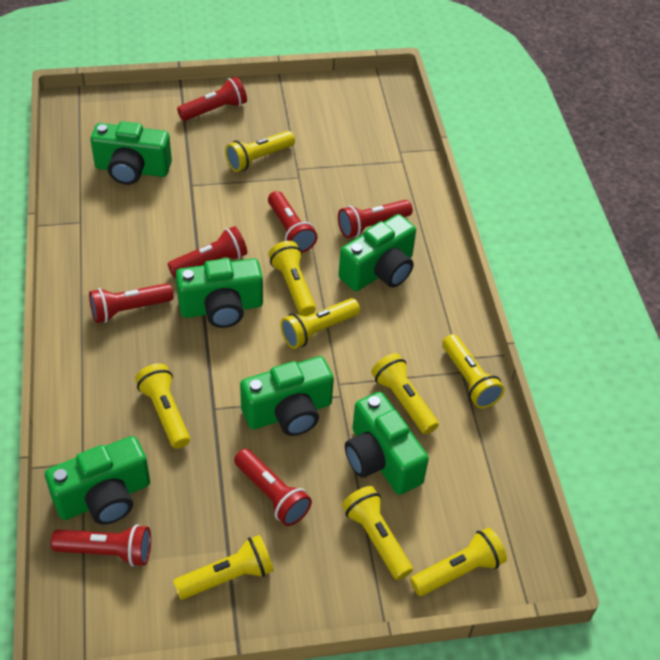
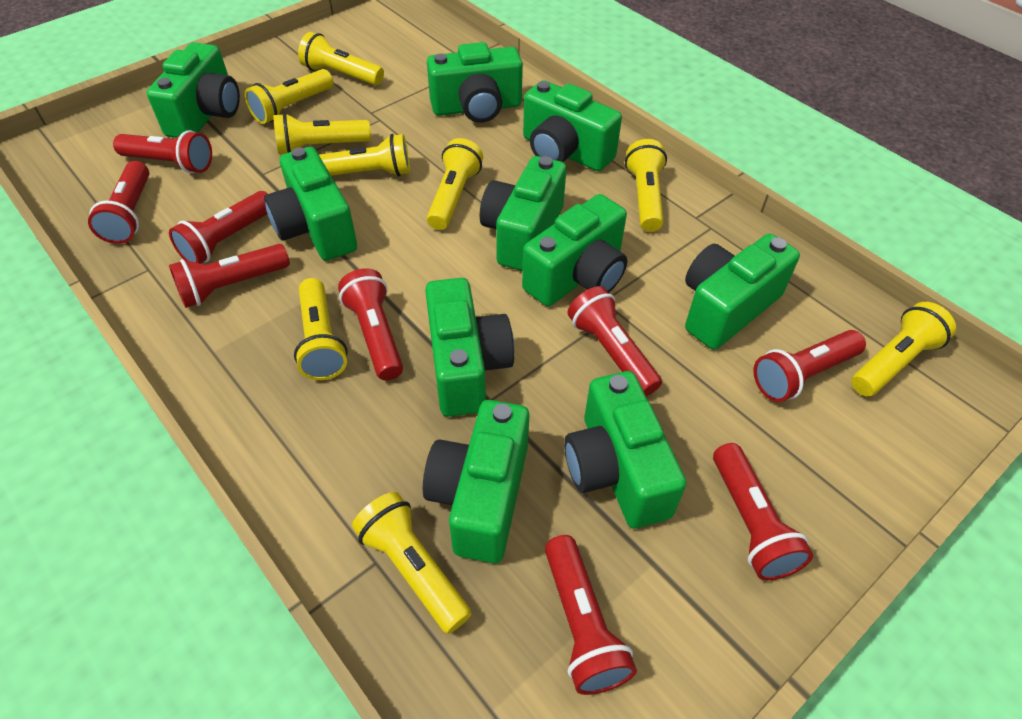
green camera: [45,436,150,525] [90,121,172,185] [176,258,263,328] [240,356,334,436] [339,214,416,291] [345,392,429,495] = 6 -> [147,42,240,138] [264,147,357,260] [423,400,529,563] [425,278,514,417] [427,42,523,122] [480,156,566,271] [522,194,627,306] [523,80,622,171] [564,371,686,528] [685,234,800,350] = 10
red flashlight: [51,524,151,567] [89,283,174,323] [168,226,247,278] [177,77,247,121] [234,449,312,526] [268,191,318,253] [338,200,413,238] = 7 -> [88,161,149,244] [113,130,212,173] [169,191,268,264] [169,244,290,308] [338,268,403,380] [545,535,637,695] [568,286,662,396] [713,443,813,580] [753,330,866,402] = 9

